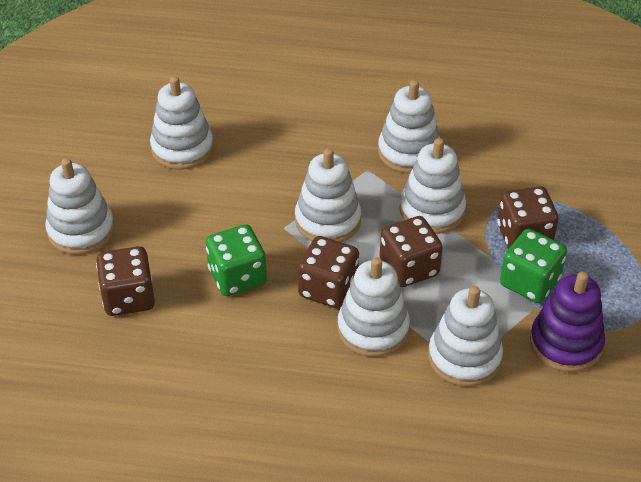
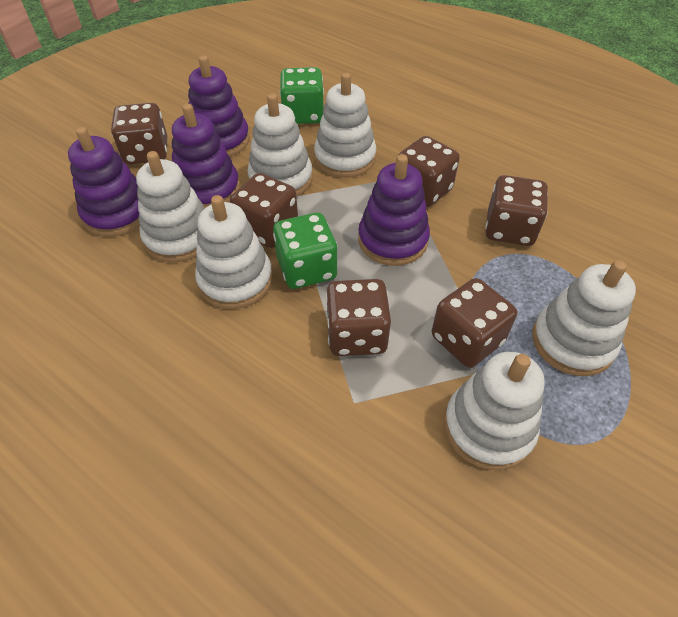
brown dice: [96,246,155,316] [298,236,359,308] [380,216,443,287] [497,186,558,249] = 4 -> [111,103,167,165] [230,173,298,248] [326,279,391,356] [399,136,460,207] [432,278,517,368] [485,175,548,246] = 6
purple stacking toy: [530,272,605,372] = 1 -> [68,127,140,236] [172,104,240,208] [188,55,250,157] [358,154,430,266] = 4
white stacking toy: [45,158,115,255] [150,76,214,170] [295,148,361,242] [338,257,410,357] [378,80,440,173] [399,138,466,234] [428,286,503,387] = 7 -> [136,151,205,262] [195,195,273,309] [247,93,313,196] [314,73,376,178] [444,352,545,470] [532,260,636,376] = 6

